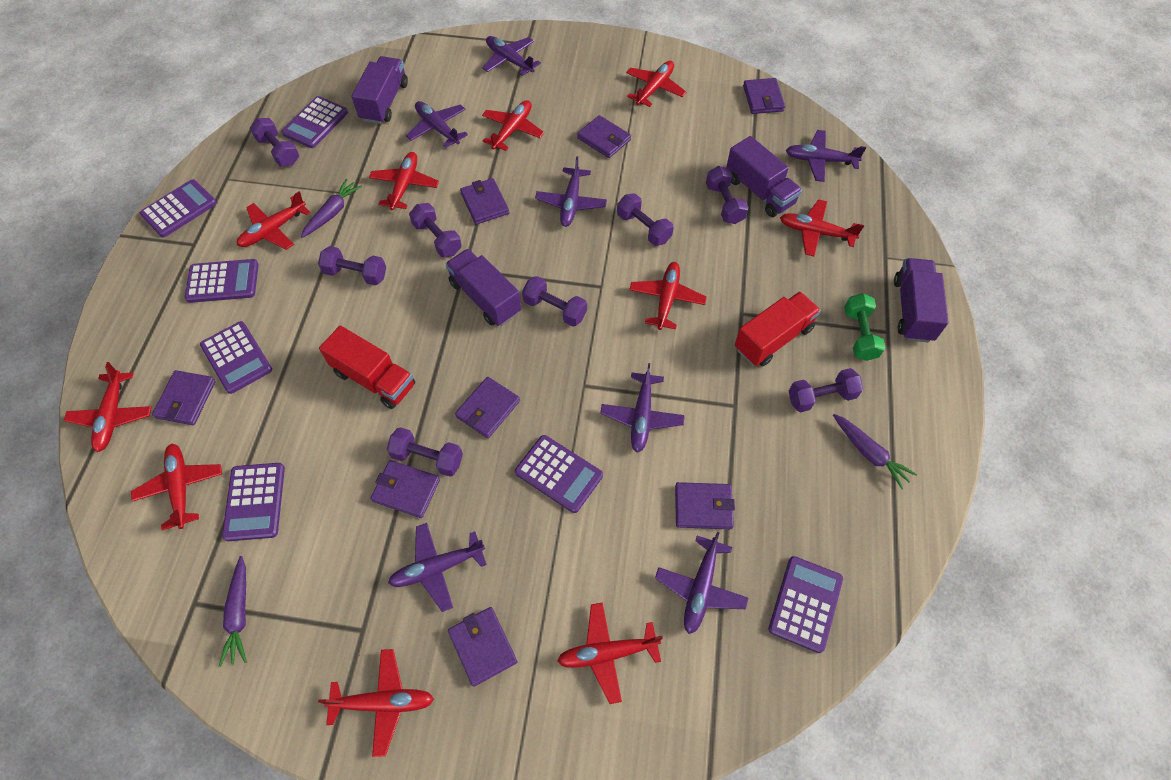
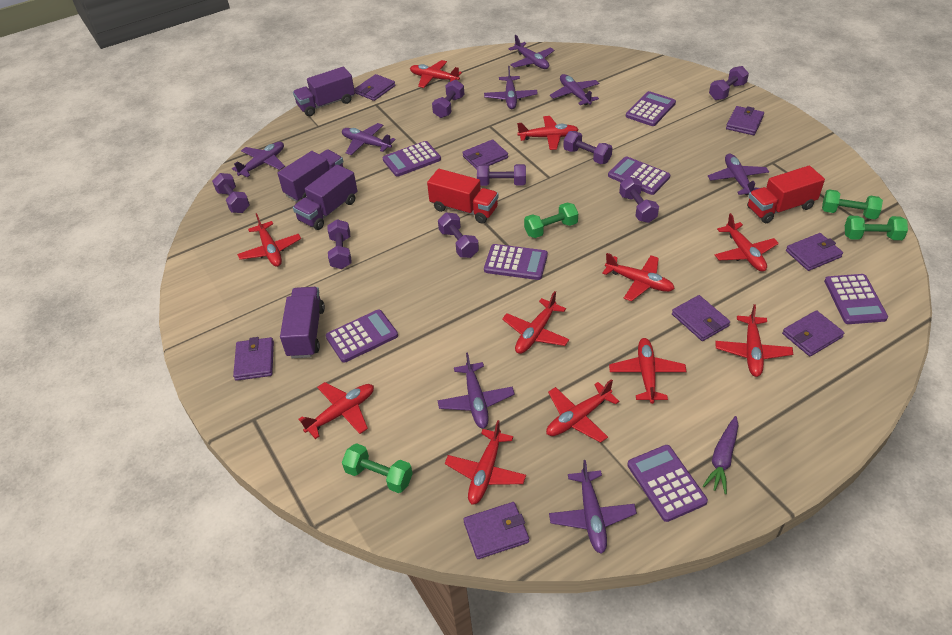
green dumbbell: [844,293,886,361] = 1 -> [342,443,413,493] [524,203,578,238] [822,189,883,219] [845,216,908,240] = 4
purple carrot: [219,556,247,667] [301,179,362,238] [833,414,917,489] = 3 -> [703,416,738,494] = 1
purple plane: [388,523,487,612] [406,101,468,148] [482,36,541,76] [535,156,607,227] [600,363,685,453] [655,532,748,634] [786,130,866,182] = 7 -> [232,142,285,177] [342,123,396,155] [437,353,515,429] [484,66,538,109] [509,35,554,69] [549,460,637,554] [550,74,599,105] [708,154,769,195] = 8
red plane: [64,362,152,452] [131,444,222,530] [237,192,310,250] [318,649,434,757] [369,152,439,210] [482,100,544,151] [557,602,663,704] [626,61,686,107] [629,262,707,330] [780,199,864,256] = 10 -> [237,213,301,267] [298,382,374,439] [410,60,462,88] [445,420,526,505] [502,291,569,354] [517,116,579,150] [546,379,619,443] [602,253,675,302] [609,338,687,404] [715,213,779,272] [715,304,793,377] = 11

